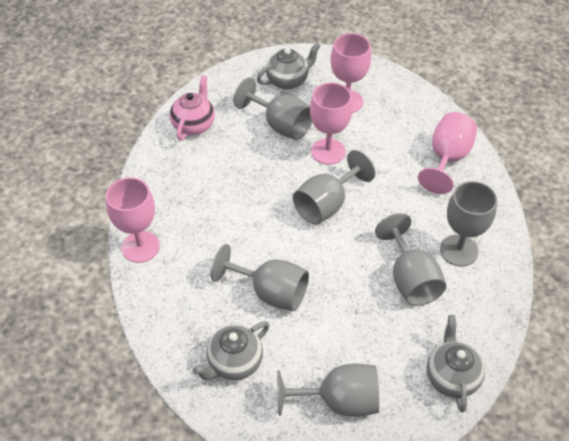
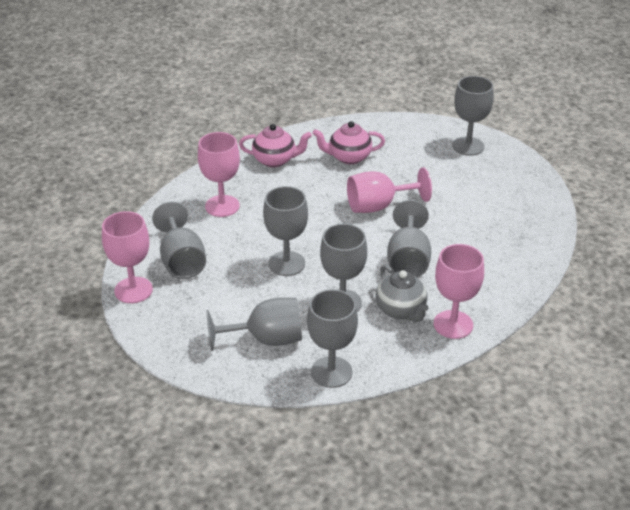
grey goblet: [211,244,309,311] [233,77,312,140] [277,364,379,417] [293,150,376,224] [375,213,446,306] [440,181,497,267] = 6 -> [152,202,206,279] [206,298,302,351] [263,186,308,276] [307,289,358,388] [320,224,367,312] [387,200,431,277] [452,76,494,156] = 7
grey teapot: [192,321,269,380] [257,43,321,90] [427,315,485,412] = 3 -> [375,265,428,322] = 1
pink teapot: [170,75,215,141] = 1 -> [239,124,312,167] [313,121,385,165] = 2

